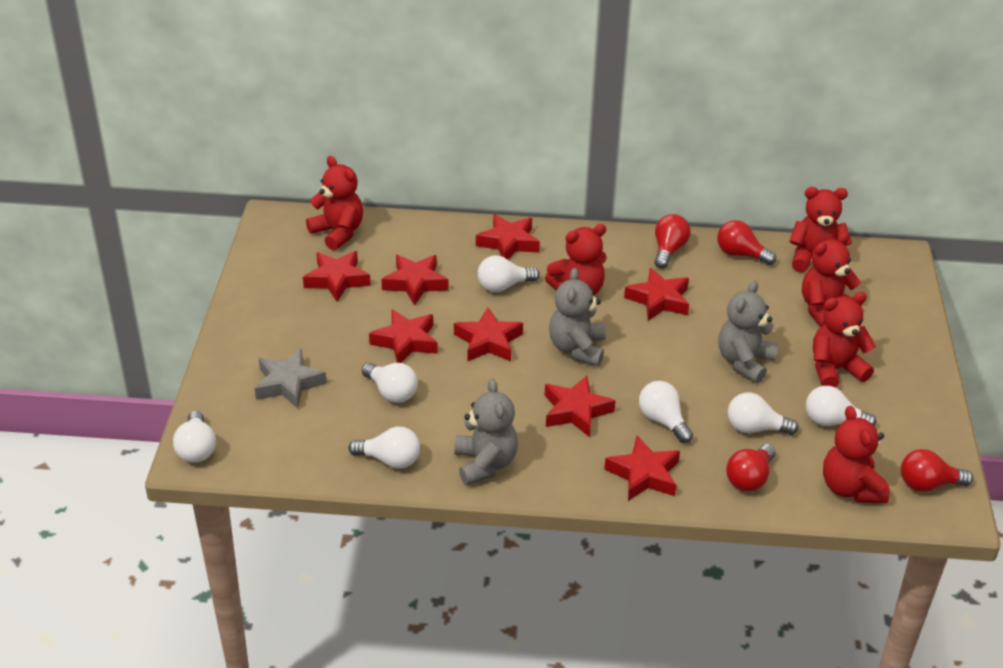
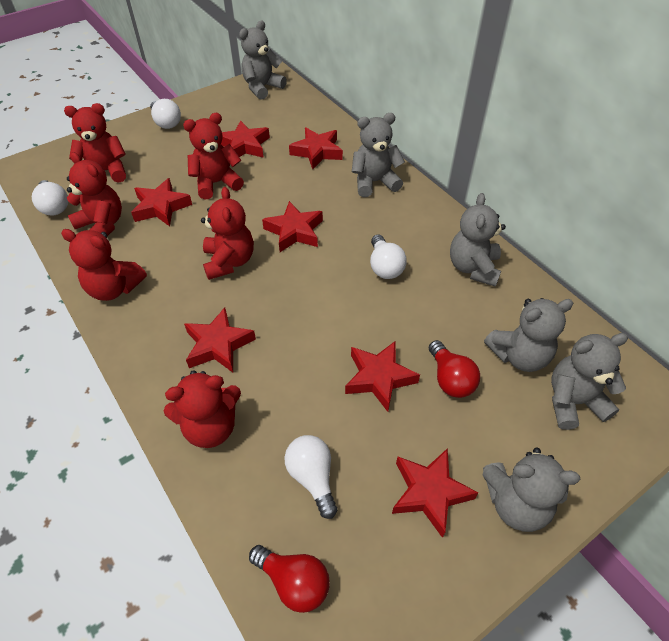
grey star: [255,349,327,408] = 1 -> none = 0
grey teddy bear: [454,379,518,486] [549,268,606,366] [718,280,778,383] = 3 -> [239,21,287,100] [352,113,405,197] [450,193,506,287] [483,448,580,532] [484,298,574,372] [551,333,628,430] = 6
red light bulb: [654,214,691,268] [717,220,776,265] [726,444,776,492] [901,449,973,492] = 4 -> [249,545,330,613] [429,340,480,398] = 2
red star: [303,251,371,302] [369,309,438,363] [381,255,449,306] [454,308,523,362] [476,214,540,260] [545,376,616,437] [604,436,680,501] [624,268,689,321] = 8 -> [131,178,192,226] [184,307,256,372] [221,120,270,158] [262,201,323,252] [289,127,343,169] [345,341,420,412] [392,448,478,538] = 7
white light bulb: [173,411,216,463] [349,427,420,469] [362,363,418,403] [478,255,540,292] [639,381,693,443] [728,393,799,435] [806,386,876,426] = 7 -> [32,180,68,215] [150,99,181,129] [284,435,338,519] [370,235,407,279] = 4

